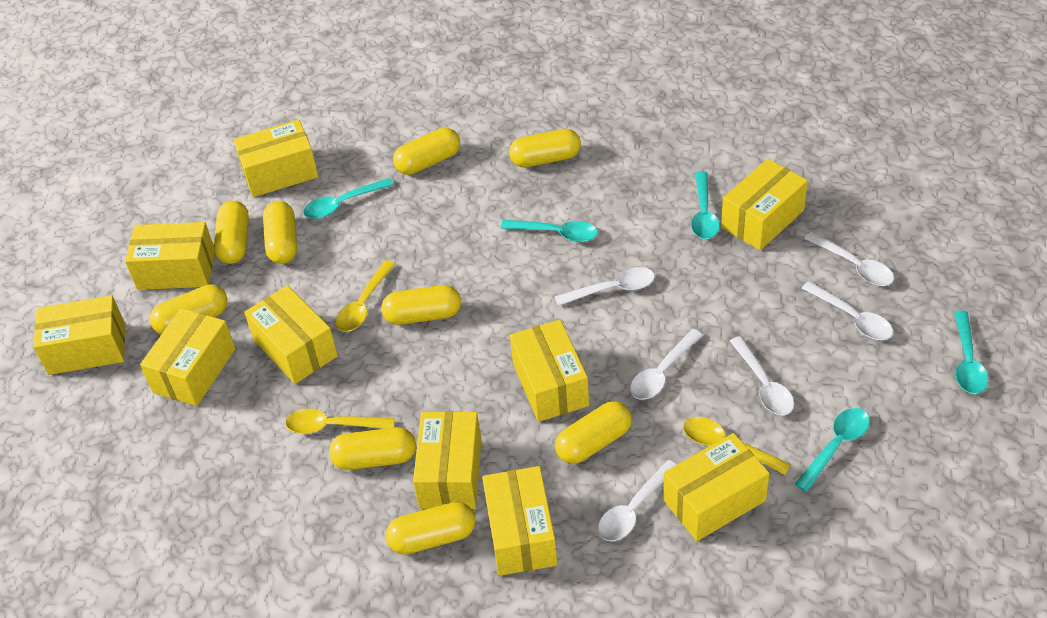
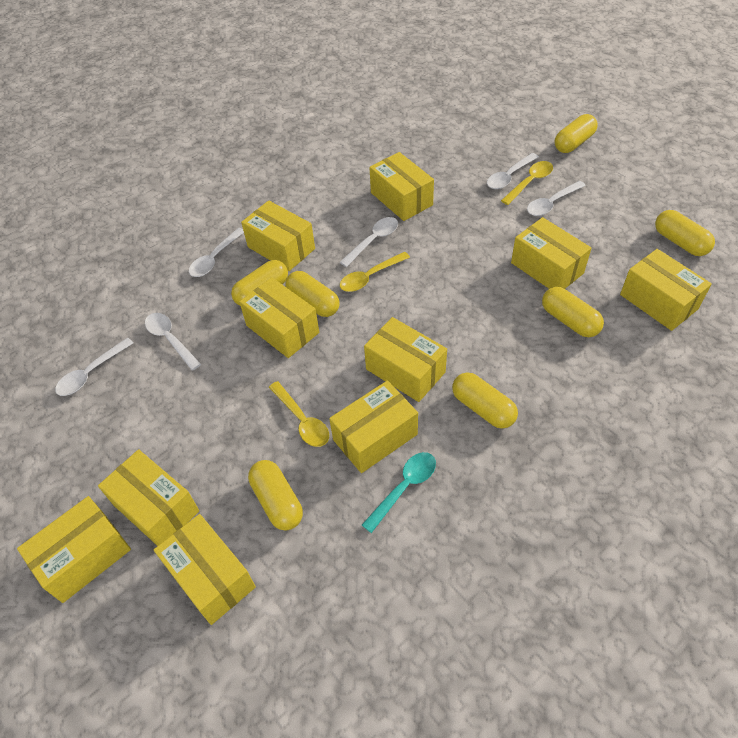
turquoise spoon: [303,178,393,219] [501,220,598,242] [691,171,719,239] [795,408,870,492] [954,310,988,394] = 5 -> [362,452,436,533] = 1
yellow capsule: [150,284,227,334] [214,201,249,264] [263,201,297,264] [329,427,416,470] [381,285,461,325] [386,502,476,555] [393,128,460,175] [509,129,581,168] [555,401,632,464] = 9 -> [231,260,288,306] [248,460,303,531] [286,271,339,317] [452,373,518,429] [542,287,604,337] [554,114,598,153] [655,210,715,256] = 7

